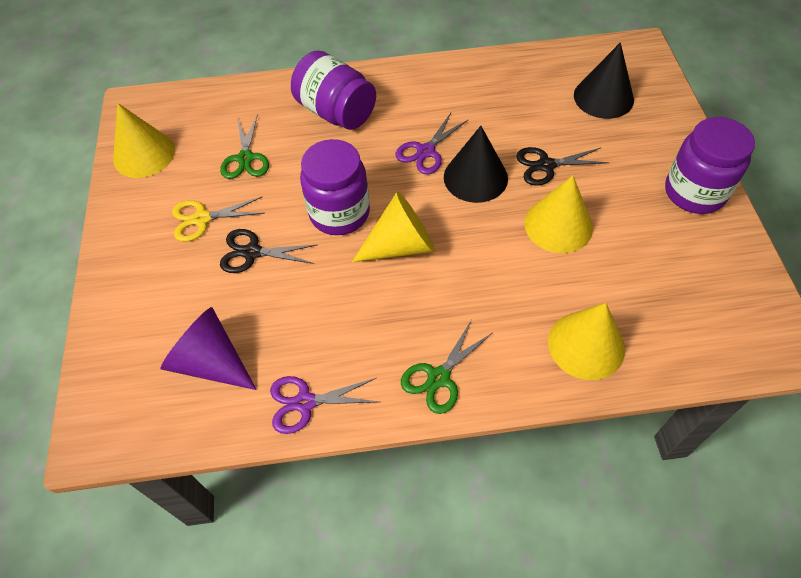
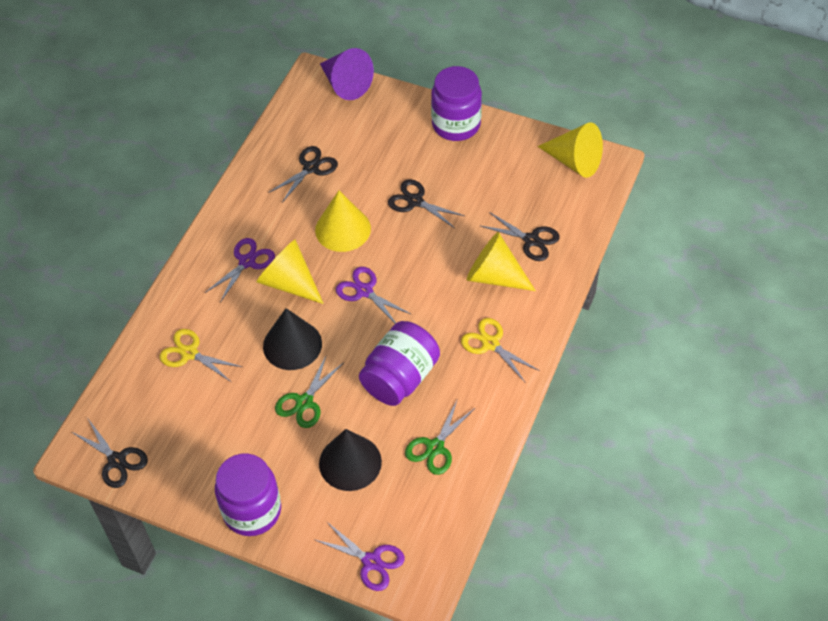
black scissors: [220,229,317,273] [516,147,609,186] = 2 -> [72,419,148,488] [268,146,338,203] [388,179,465,228] [481,212,560,261] = 4
purple scissors: [270,376,379,434] [395,113,469,175] = 2 -> [205,238,275,302] [315,522,405,591] [336,267,412,324] = 3
yellow scissors: [172,197,265,242] = 1 -> [159,329,242,382] [461,318,540,383] = 2

